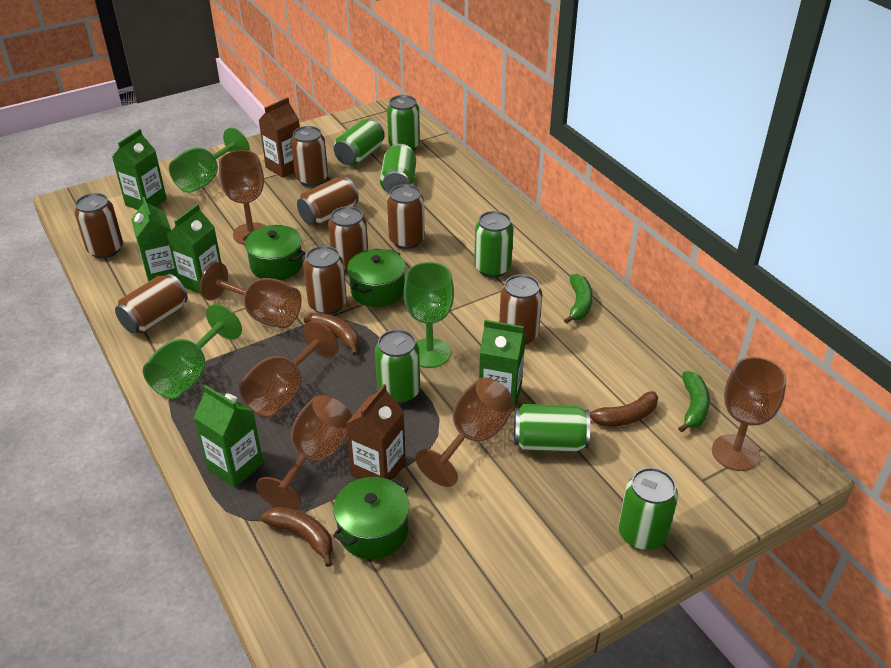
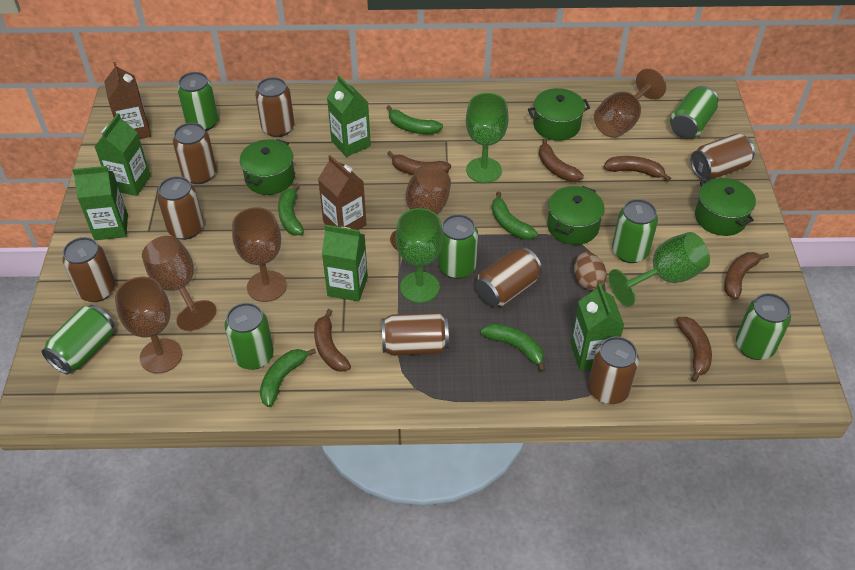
brown banana: [261,507,333,567] [303,312,359,356] [589,391,658,426] = 3 -> [314,309,351,372] [387,151,451,175] [539,138,584,182] [604,156,671,182] [676,317,712,382] [724,252,769,300] = 6
brown egg: none = 0 -> [574,252,607,290] = 1
brown goblet: [200,262,301,328] [219,150,266,245] [239,321,339,417] [256,395,352,510] [416,378,515,487] [712,357,787,471] = 6 -> [115,277,182,374] [142,236,217,331] [232,207,287,302] [390,165,451,251] [594,69,666,138] = 5
green banana: [564,274,593,324] [678,371,710,433] = 2 -> [260,348,316,407] [278,184,304,235] [386,105,443,134] [481,323,546,372] [492,192,538,240] = 5
green pot: [243,225,305,280] [333,477,409,559] [347,249,406,307] = 3 -> [240,139,295,195] [528,88,590,141] [547,186,605,245] [695,178,756,236] = 4

